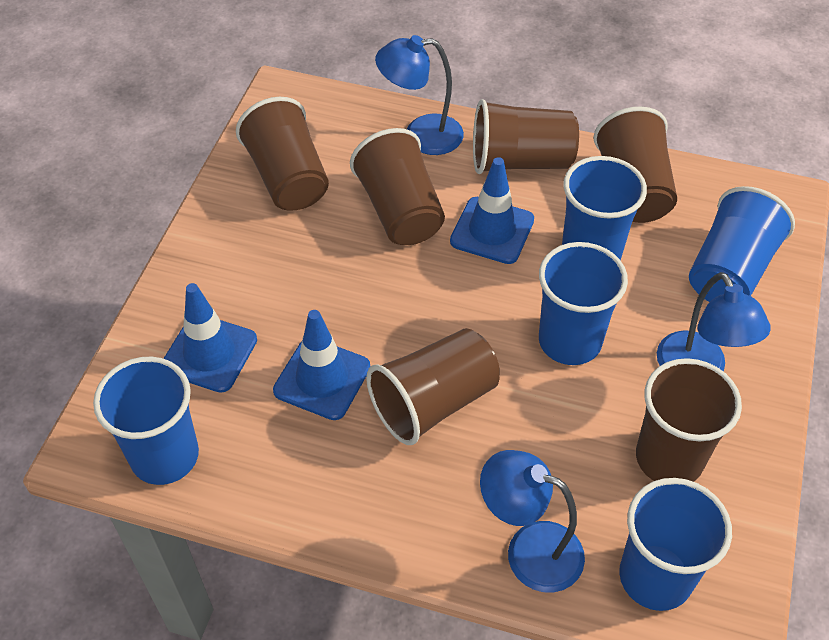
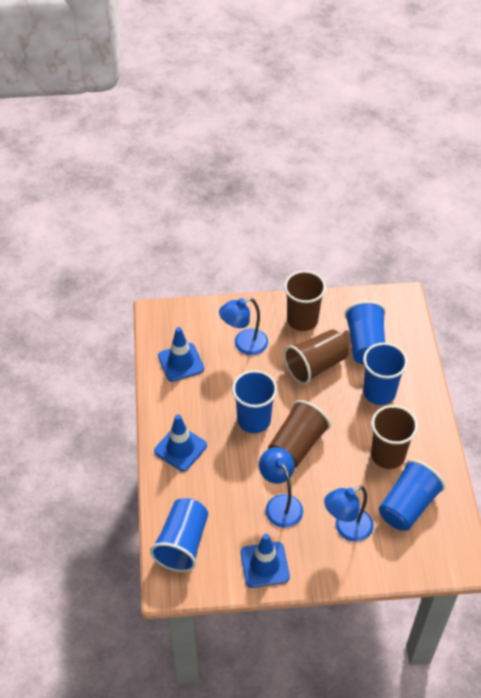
brown cup: [236,97,329,210] [350,128,445,245] [366,328,500,445] [473,99,579,174] [593,106,677,223] [636,358,742,482] = 6 -> [268,400,331,468] [284,271,326,331] [284,329,348,385] [371,405,418,469] = 4

